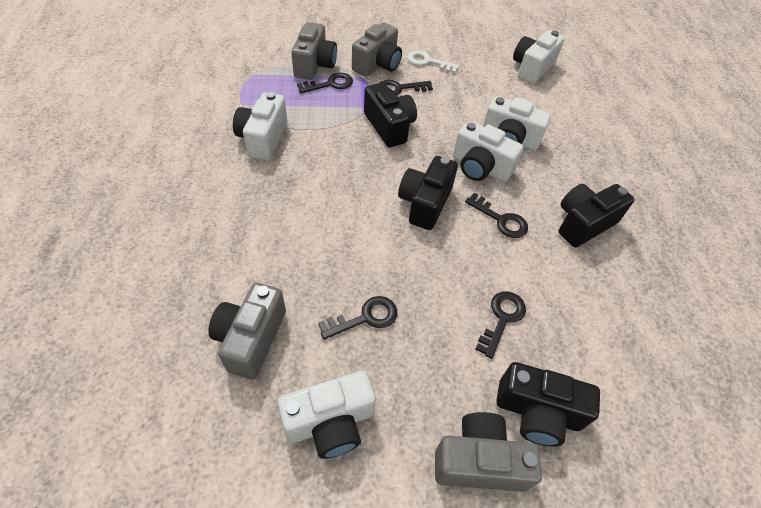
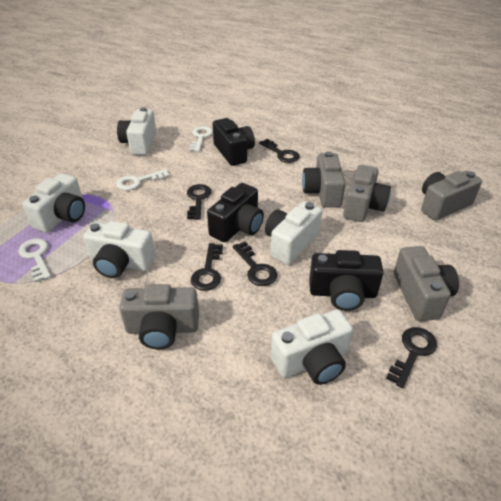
black camera: [364,83,417,148] [398,156,458,230] [496,362,600,447] [559,184,635,248] = 4 -> [207,183,264,242] [212,118,255,166] [309,250,384,311] = 3
grey camera: [208,283,286,380] [291,22,337,80] [352,22,402,77] [435,412,542,492] = 4 -> [119,284,199,350] [302,151,346,208] [343,165,391,222] [394,246,459,321] [421,171,482,221] = 5
white key: [407,50,459,73] = 1 -> [18,238,51,282] [116,169,170,190] [189,126,213,152] = 3

